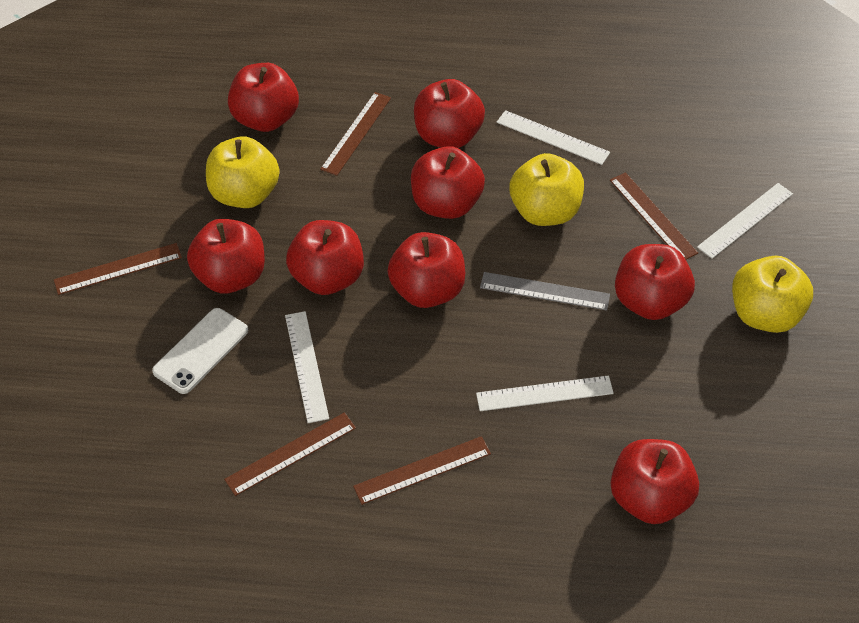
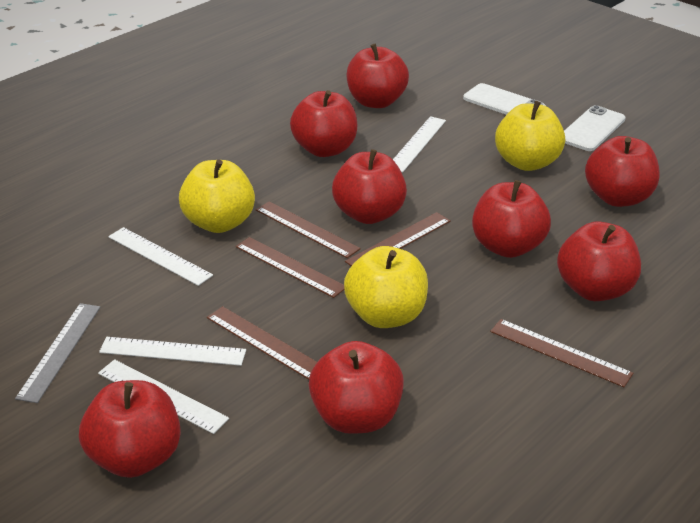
white phone: [152,308,248,394] = 1 -> [463,83,546,115] [564,105,626,151] = 2

